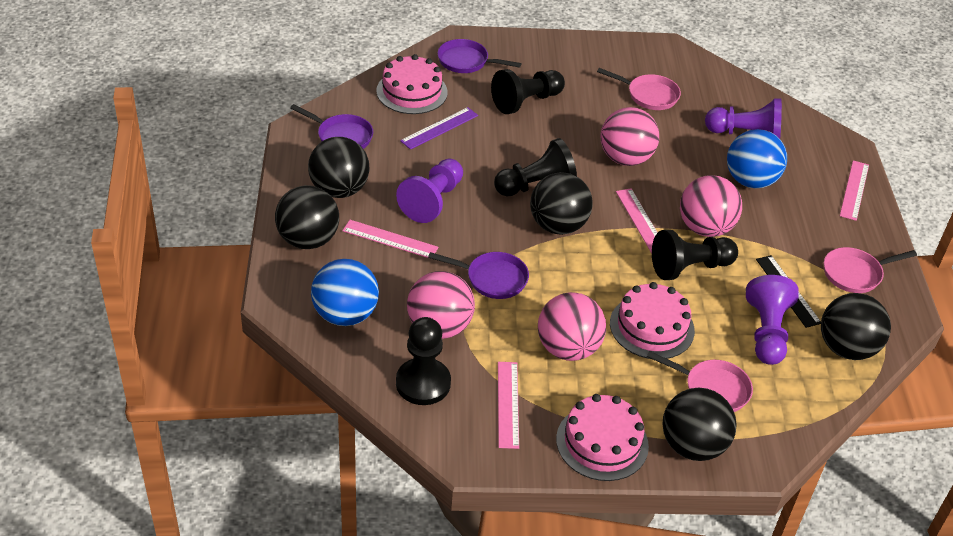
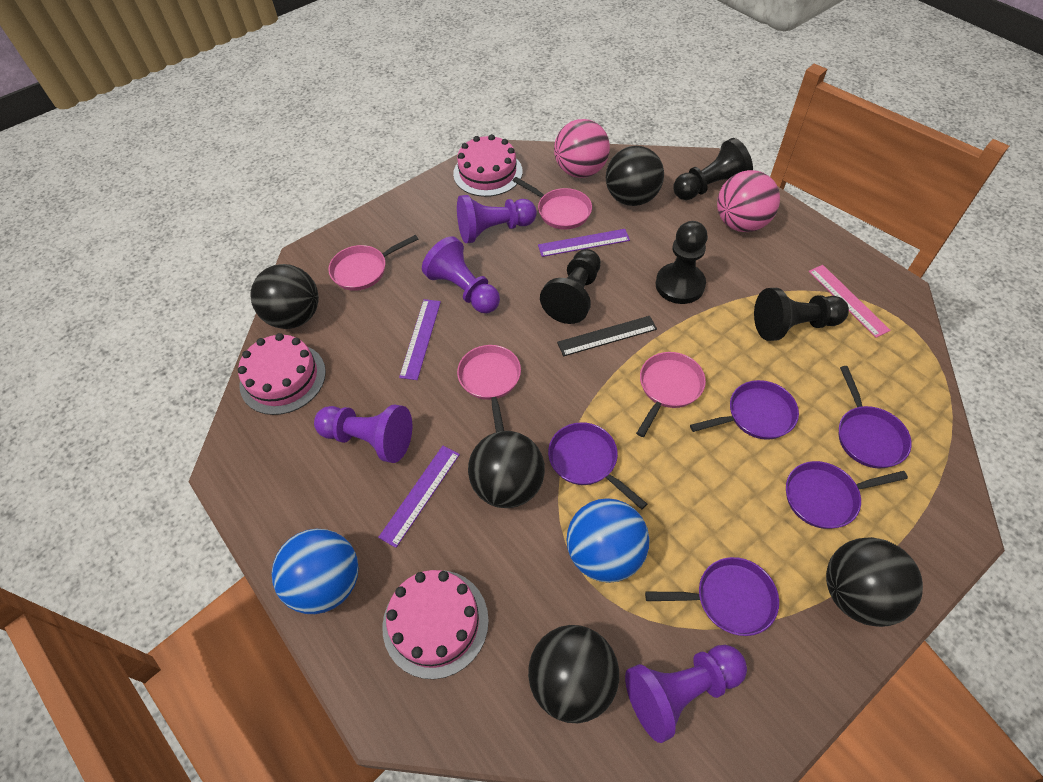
pink ball: [407,271,475,339] [538,292,606,361] [600,107,659,166] [680,175,742,237] = 4 -> [554,119,610,178] [717,170,780,232] = 2
pink pan: [597,68,681,110] [647,351,753,412] [824,247,917,293] = 3 -> [328,235,418,291] [457,345,521,432] [513,177,592,229] [636,352,706,437] = 4
pink ruler: [342,220,438,259] [498,362,519,449] [616,188,658,254] [840,160,869,221] = 4 -> [809,265,891,338] = 1
purple pan: [290,104,373,149] [428,252,529,299] [437,39,522,73] = 3 -> [548,422,647,510] [645,557,779,636] [690,380,799,440] [786,461,908,529] [839,366,912,469] = 5
purple pawn: [396,158,463,223] [705,99,782,139] [746,275,799,365] = 3 -> [314,405,412,463] [422,236,500,313] [457,195,537,243] [625,645,747,743] = 4
purple ruler: [400,107,478,150] = 1 -> [378,446,460,548] [399,299,441,380] [538,229,630,257] = 3

